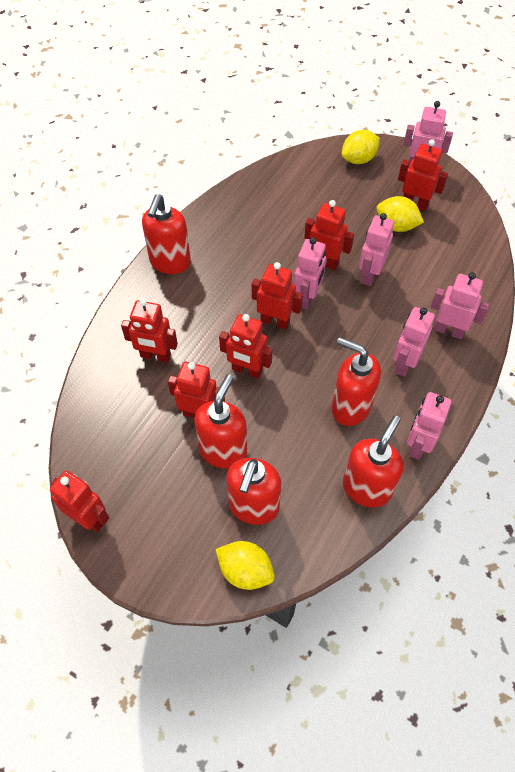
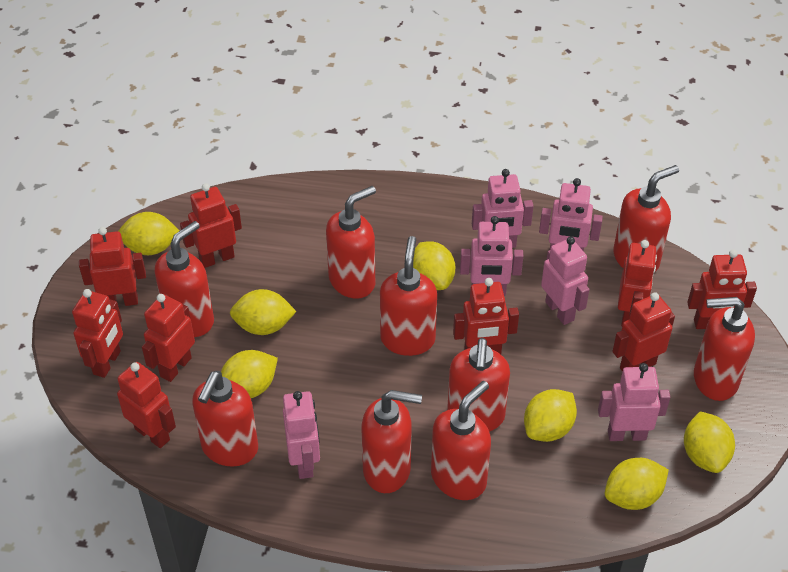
red robot: [50,470,109,532] [121,299,178,362] [168,362,225,418] [219,314,272,379] [252,262,303,329] [304,200,354,270] [398,139,448,211] = 7 -> [72,289,123,378] [79,227,146,306] [117,362,176,448] [142,294,195,382] [180,183,242,268] [453,278,519,354] [612,292,675,372] [618,240,657,326] [687,249,757,329] = 9
red soap dispenser: [142,194,191,274] [194,374,247,469] [226,458,281,525] [332,337,381,426] [343,415,403,508] = 5 -> [155,221,214,337] [192,371,258,467] [326,186,376,298] [362,390,422,493] [380,236,437,356] [431,381,491,500] [447,338,510,432] [613,165,679,272] [694,297,755,401] = 9
yellow lemon: [216,541,275,590] [342,130,380,164] [377,196,424,232] = 3 -> [118,212,179,255] [221,350,278,398] [230,289,297,335] [413,241,455,290] [524,389,577,442] [605,458,669,510] [684,411,735,473] = 7

